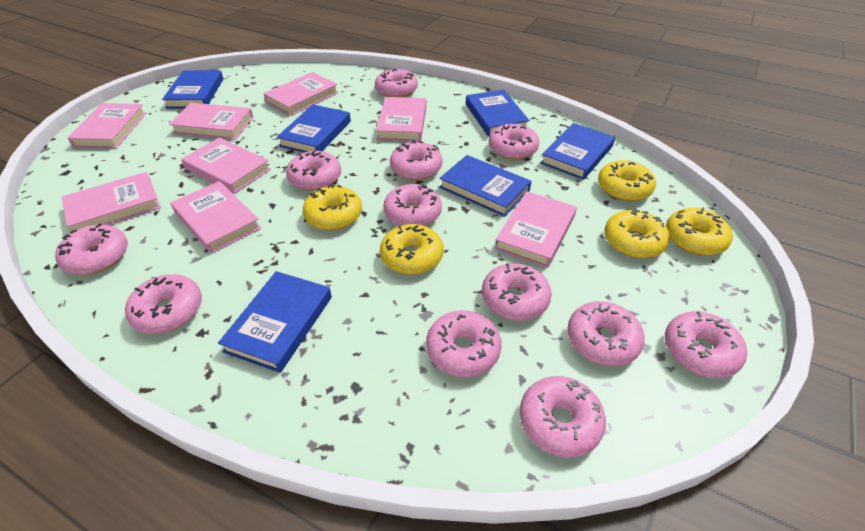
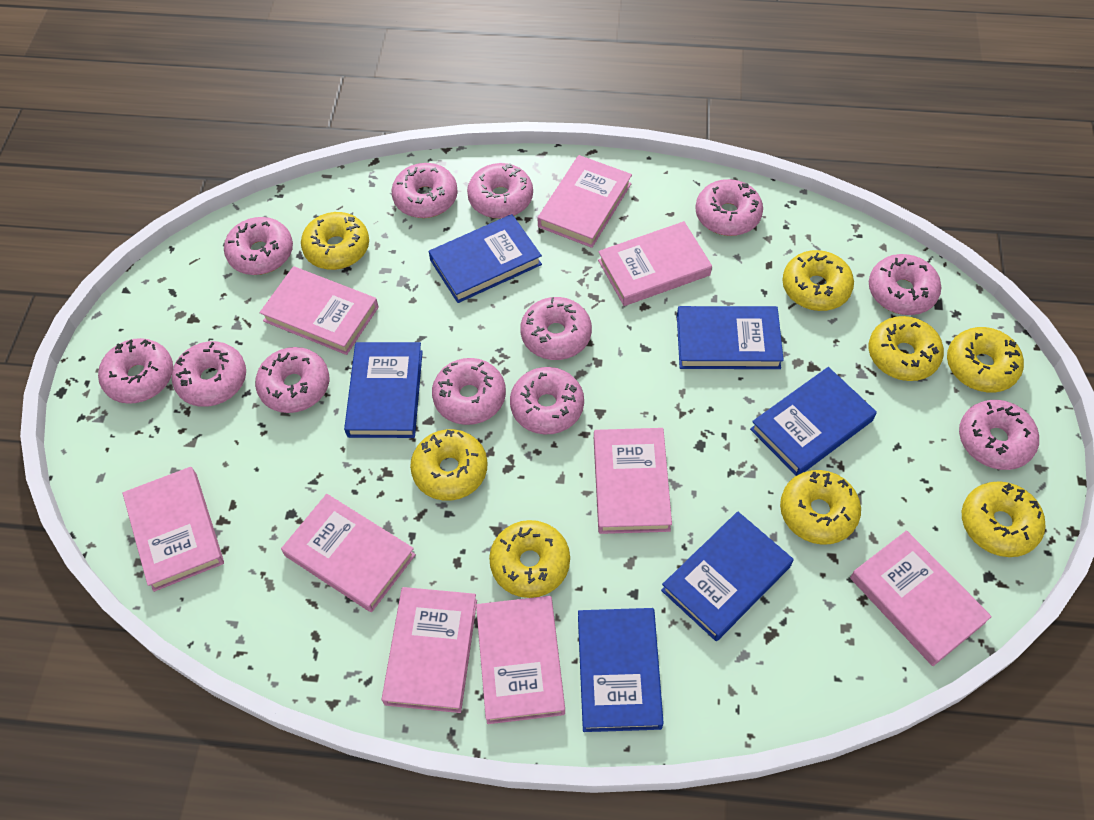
pink book: [62,172,161,231] [68,103,146,149] [169,103,253,140] [171,181,261,254] [181,137,271,194] [263,72,339,116] [376,97,426,142] [494,191,577,268] = 8 -> [122,467,224,592] [260,266,379,355] [281,494,416,612] [382,587,477,713] [476,596,565,724] [537,155,632,248] [594,428,672,534] [598,221,712,306] [850,530,992,666] = 9
yellow donut: [303,184,362,231] [380,224,443,275] [598,160,656,202] [604,209,670,258] [666,207,733,256] = 5 -> [301,212,369,270] [410,429,488,501] [489,520,570,598] [780,470,861,545] [782,250,854,311] [868,316,944,381] [947,327,1024,392] [962,481,1046,557] = 8

